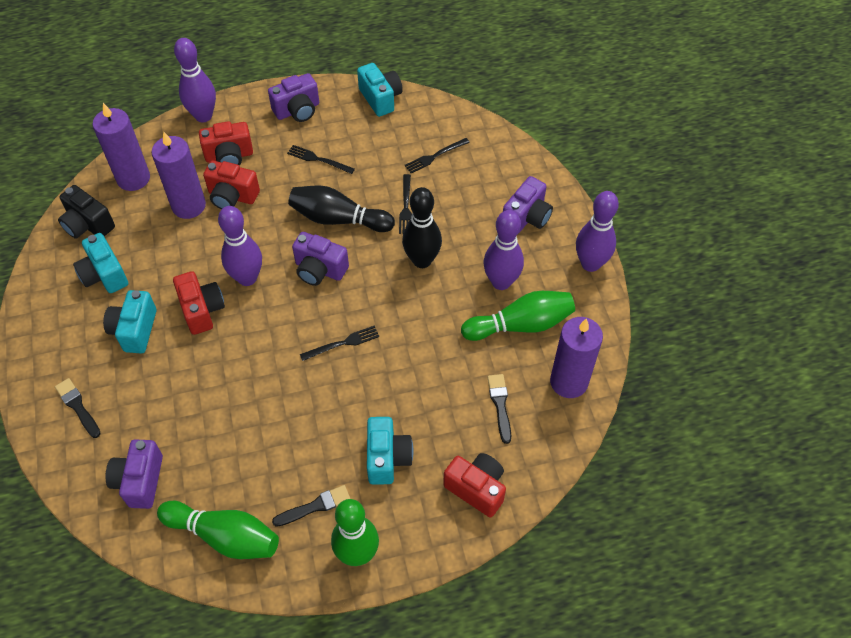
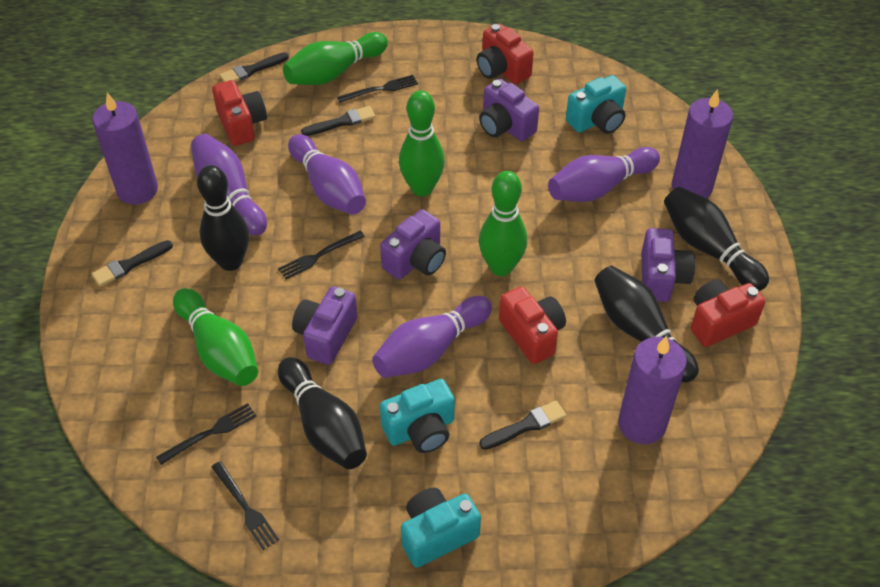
black bowling pin: [288,185,395,232] [402,187,442,268] = 2 -> [197,165,249,271] [278,357,367,469] [594,266,699,382] [664,187,769,291] = 4
black brush: [55,378,101,438] [272,485,351,527] [487,374,511,444] = 3 -> [92,240,173,287] [219,52,289,82] [301,106,376,136] [479,400,566,450] = 4
black camera: [58,185,115,239] = 1 -> none = 0
green bowling pin: [157,501,279,559] [331,499,379,566] [461,291,575,341] = 3 -> [173,288,258,386] [283,32,388,85] [399,91,445,196] [479,171,527,276] = 4
turquoise camera: [73,233,128,293] [103,290,156,353] [357,63,403,117] [367,417,413,485] = 4 -> [380,379,455,453] [401,487,481,568] [566,75,626,134] = 3

